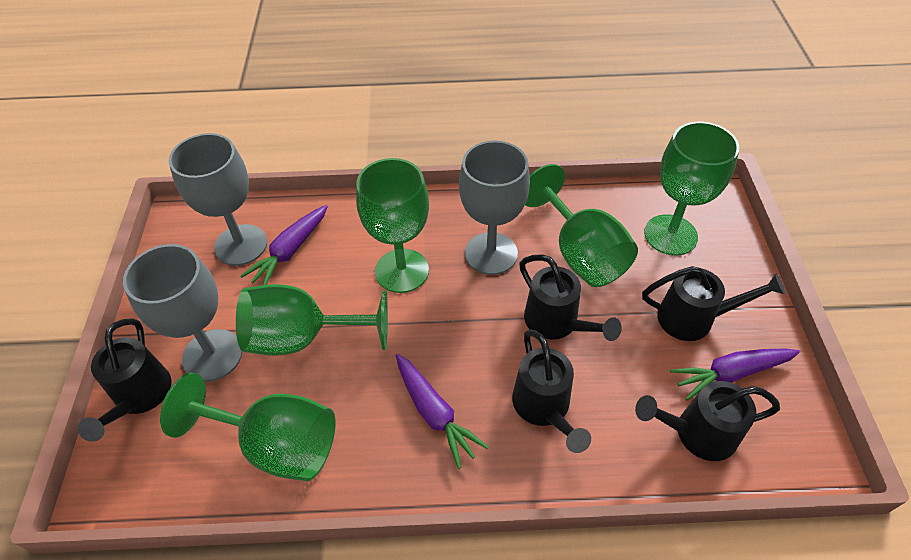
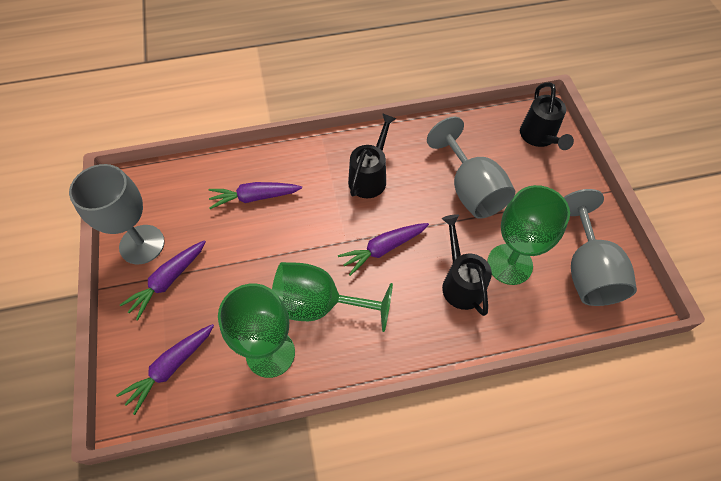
black watering can: [78,318,171,442] [512,329,591,453] [519,254,622,341] [635,381,780,461] [642,266,785,341] = 5 -> [348,113,397,198] [442,214,492,316] [520,82,574,150] = 3
green goblet: [160,373,336,481] [236,284,388,356] [356,158,429,293] [525,164,638,287] [644,122,739,255] = 5 -> [218,283,295,378] [272,262,393,332] [487,185,570,285] = 3
purple carrot: [241,205,328,285] [395,354,489,469] [670,349,800,401] = 3 -> [116,324,214,415] [120,240,206,321] [208,182,302,209] [338,223,429,276] = 4

